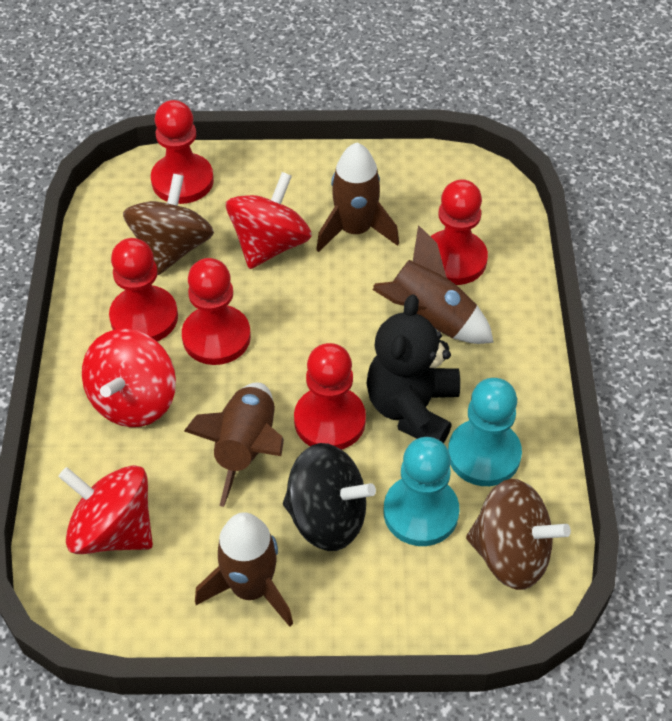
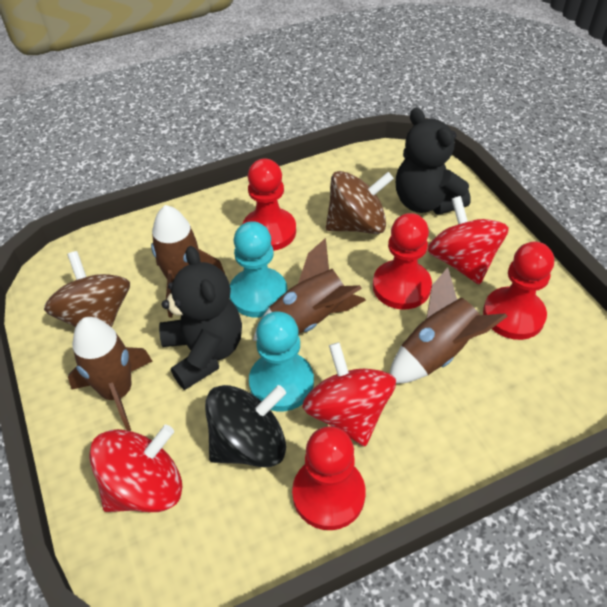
black teddy bear: [367,294,460,443] = 1 -> [159,246,242,390] [396,108,471,215] = 2
red pawn: [109,238,178,341] [151,100,214,204] [182,258,251,365] [294,343,366,450] [430,179,488,285] = 5 -> [243,159,296,251] [292,426,366,530] [373,213,432,309] [483,242,554,340] = 4

